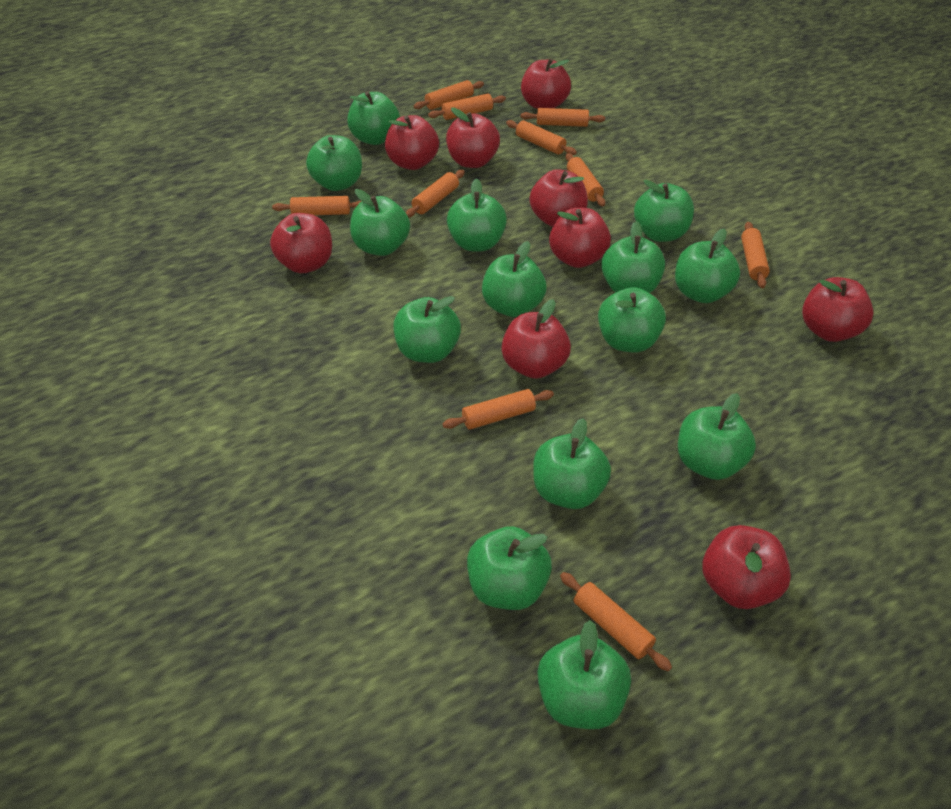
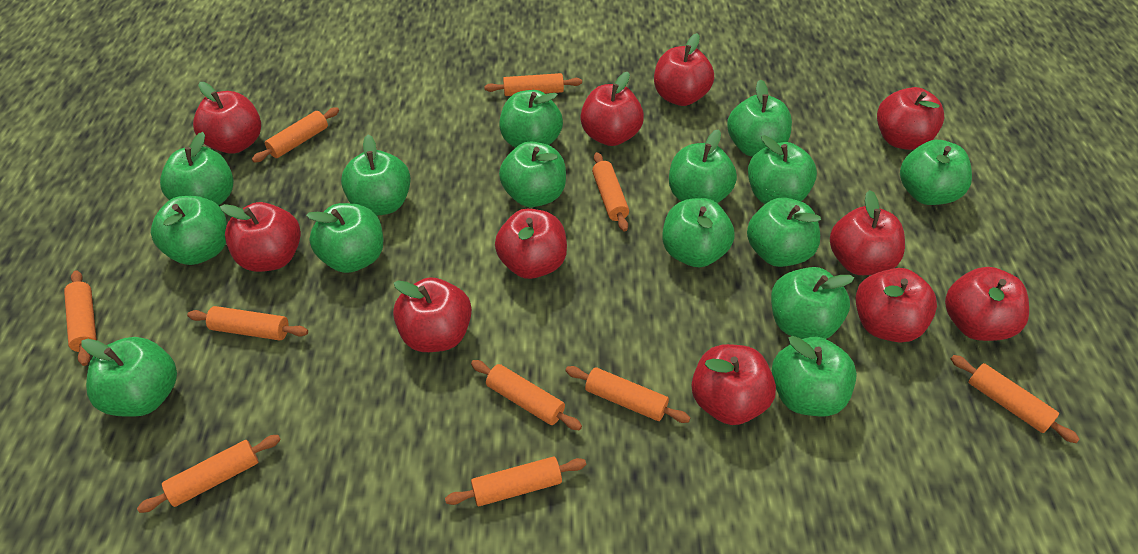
green apple: [306,135,362,191] [347,91,400,145] [350,189,410,256] [393,296,461,363] [447,178,507,252] [467,526,552,610] [482,241,547,317] [533,418,611,509] [537,620,631,729] [598,287,666,352] [601,221,665,293] [634,180,694,242] [675,228,740,303] [678,393,756,480] = 14 -> [81,337,177,417] [151,196,227,265] [160,132,234,205] [306,203,383,273] [341,135,411,216] [499,90,563,148] [499,141,566,207] [662,198,735,267] [669,129,737,203] [727,79,792,157] [747,197,821,267] [748,135,817,204] [771,267,854,339] [772,336,857,416] [900,140,972,205] = 15
red apple: [270,213,332,273] [385,115,439,170] [446,107,500,168] [501,299,571,379] [521,58,571,109] [530,169,588,227] [549,208,611,268] [702,525,791,609] [802,277,873,342] = 9 -> [193,82,261,154] [220,202,301,272] [393,277,472,352] [495,209,567,279] [580,72,644,146] [654,33,714,106] [691,344,776,425] [830,190,905,275] [856,268,937,343] [877,87,944,150] [945,267,1029,341] = 11

